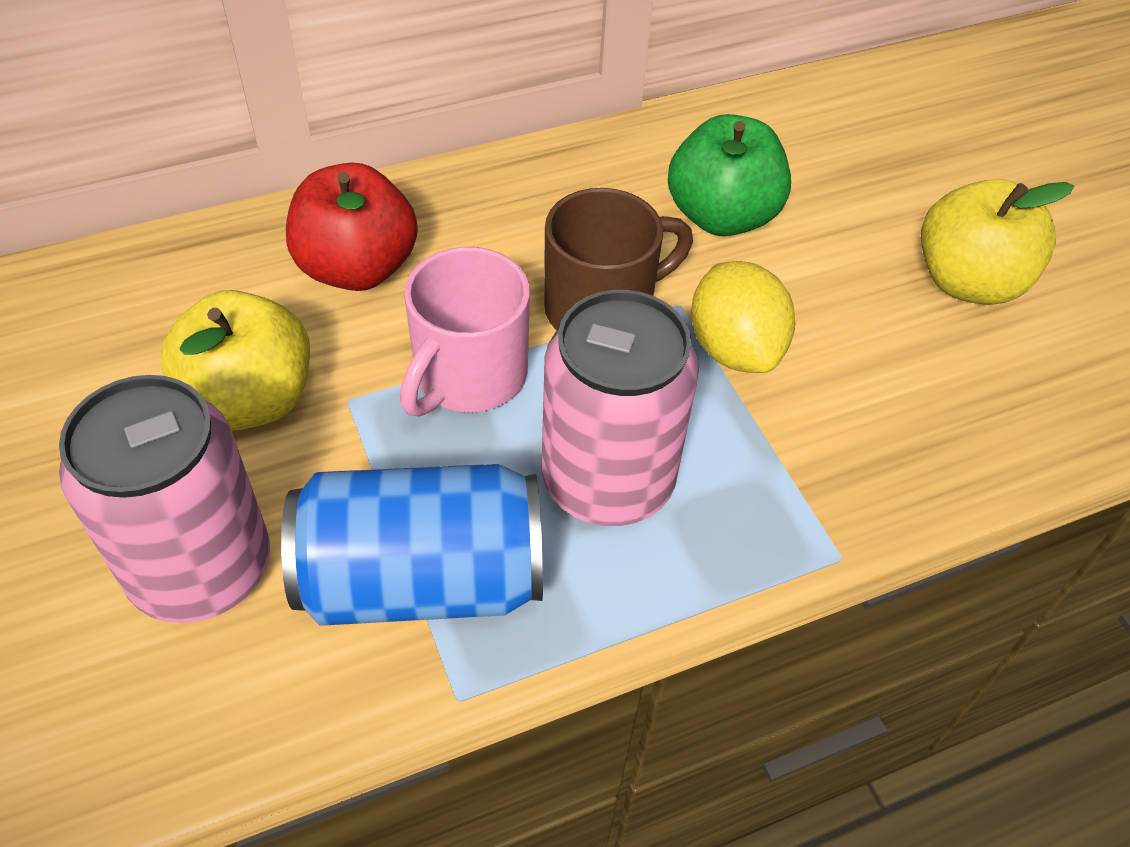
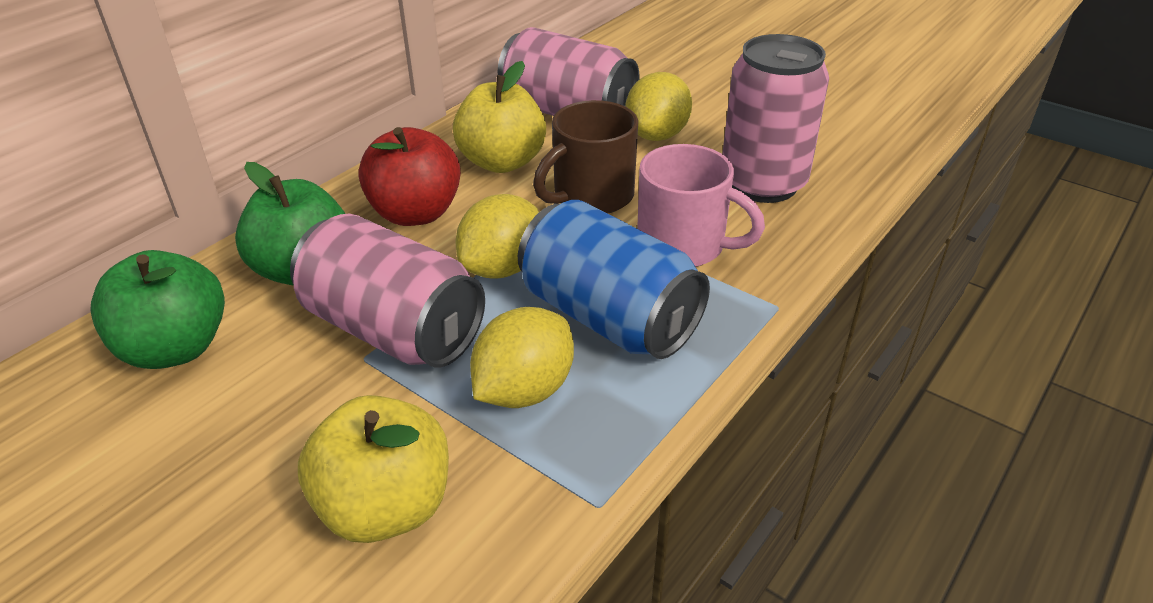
green apple: [668,114,791,236] = 1 -> [90,250,225,369] [235,162,345,286] = 2
pink can: [59,375,270,623] [542,290,699,526] = 2 -> [290,214,485,368] [498,27,640,116] [722,34,829,203] = 3
yellow lemon: [691,261,795,373] = 1 -> [455,194,539,278] [470,307,574,408] [625,72,692,141] = 3

